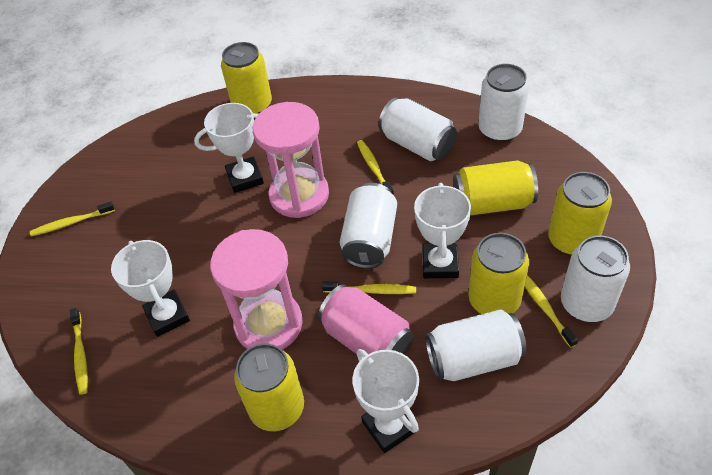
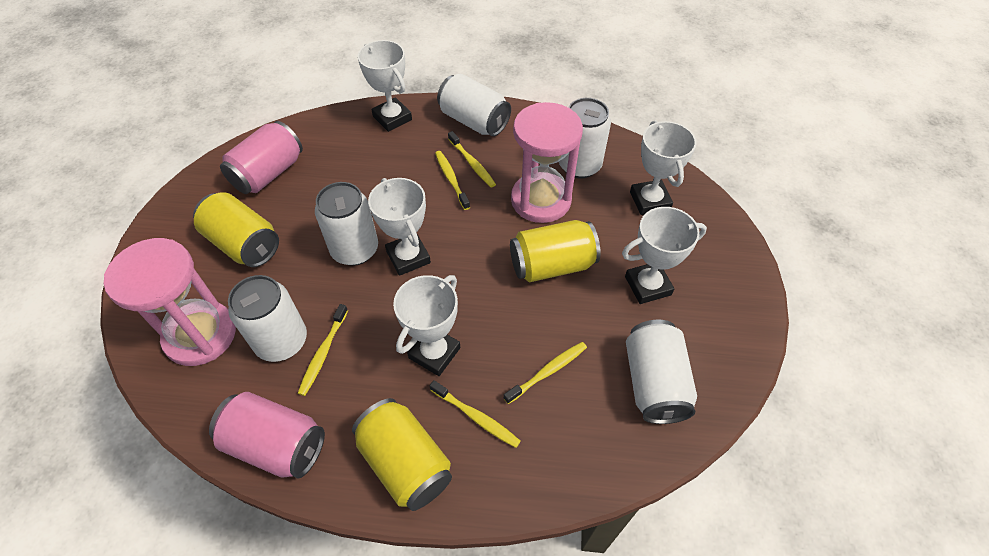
pink can: [318,284,413,355] = 1 -> [209,392,325,479] [220,121,303,194] = 2
white trophy: [111,240,190,337] [194,103,264,193] [353,349,419,453] [414,183,471,278] = 4 -> [358,40,412,132] [368,178,431,276] [393,275,461,376] [622,207,707,304] [630,120,697,215] = 5
yellow can: [221,42,272,114] [234,343,304,431] [453,160,538,216] [468,233,529,314] [548,172,612,256] = 5 -> [193,192,279,267] [352,398,452,511] [510,220,601,282] = 3

